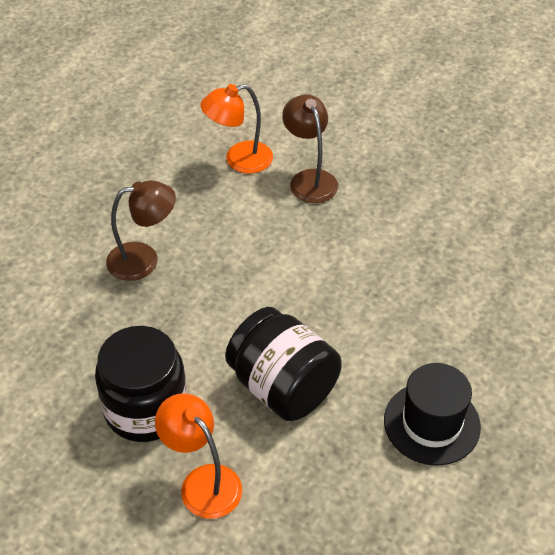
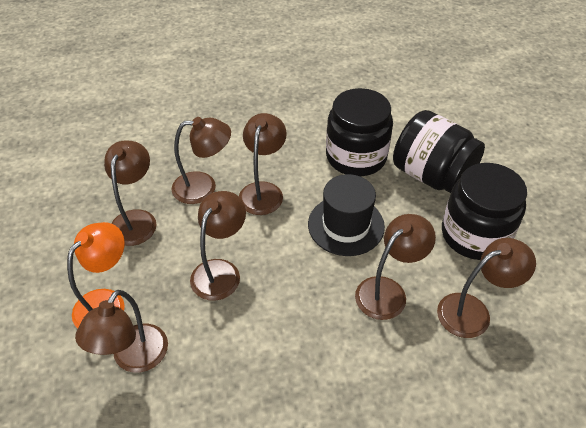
black jar: [95,326,187,442] [225,307,342,421] = 2 -> [326,88,393,176] [393,110,485,193] [442,163,527,260] = 3
brown lamp: [106,180,176,281] [282,94,338,203] = 2 -> [75,290,168,373] [104,141,157,246] [172,117,231,204] [190,191,246,301] [239,113,287,215] [355,214,436,320] [437,238,536,338] = 7
orange lamp: [155,393,242,519] [200,84,273,174] = 2 -> [67,222,125,328] = 1

